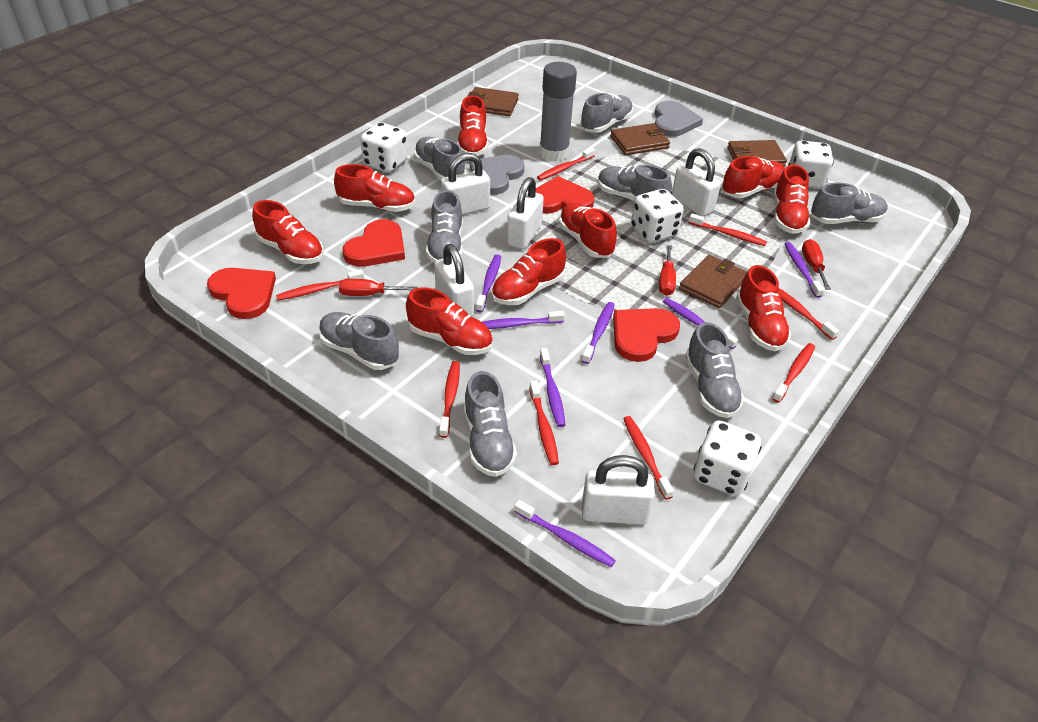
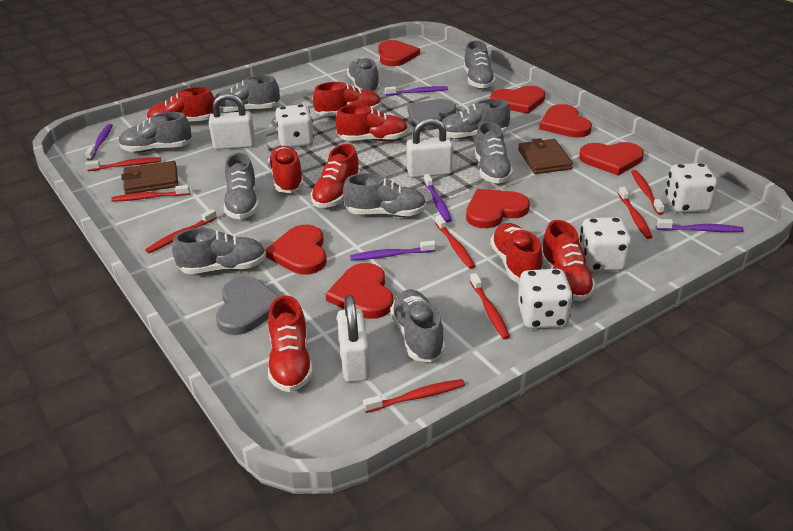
brown wallet: [468,87,519,116] [610,123,670,155] [679,255,747,308] [727,140,787,167] = 4 -> [122,161,178,194] [518,138,573,174] = 2
grey glue stick: [539,62,577,162] = 1 -> none = 0
grey shoe: [319,312,399,370] [414,137,466,180] [426,190,463,263] [464,371,517,477] [580,93,633,133] [598,164,672,201] [685,322,744,418] [811,183,888,224] = 8 -> [119,112,192,152] [172,228,266,274] [214,76,280,113] [224,153,259,219] [343,173,426,217] [347,57,380,92] [390,290,445,362] [438,99,510,139] [464,41,496,89] [474,121,513,183] = 10
purple toothbrush: [476,255,501,313] [482,311,565,329] [514,500,616,567] [540,348,565,427] [582,302,615,364] [663,298,738,349] [785,242,824,298] = 7 -> [85,124,113,160] [350,240,436,261] [385,86,448,96] [424,174,452,223] [657,219,743,232] = 5
red heart: [207,268,276,319] [342,219,405,267] [536,176,594,214] [613,308,680,362] = 4 -> [265,225,327,274] [326,263,393,319] [378,40,420,66] [466,189,530,228] [490,86,545,114] [539,104,592,138] [579,142,644,175] = 7
red screwdriver: [339,279,418,296] [659,245,676,296] [802,239,831,290] = 3 -> none = 0
red shoe: [252,200,324,264] [334,164,415,212] [406,287,493,355] [457,95,488,156] [491,238,566,305] [559,203,617,258] [722,156,785,198] [736,265,791,351] [774,164,810,234] = 9 -> [147,87,215,122] [268,146,304,193] [268,295,313,392] [311,144,360,208] [313,82,382,117] [335,105,408,141] [490,223,543,283] [542,220,596,301] = 8
white padlock: [434,244,474,317] [441,153,490,215] [507,177,544,249] [582,455,655,525] [672,148,721,216] = 5 -> [209,93,255,150] [337,295,370,382] [406,118,453,178] = 3

